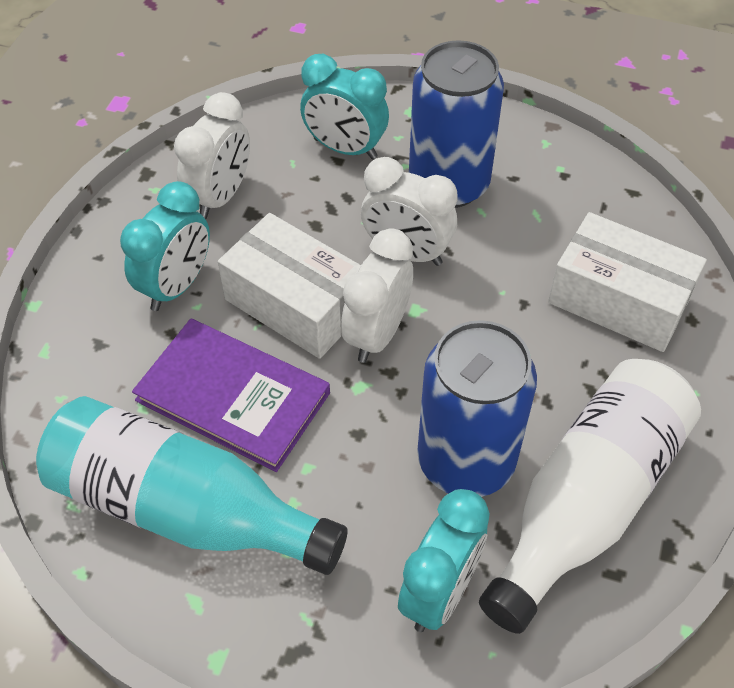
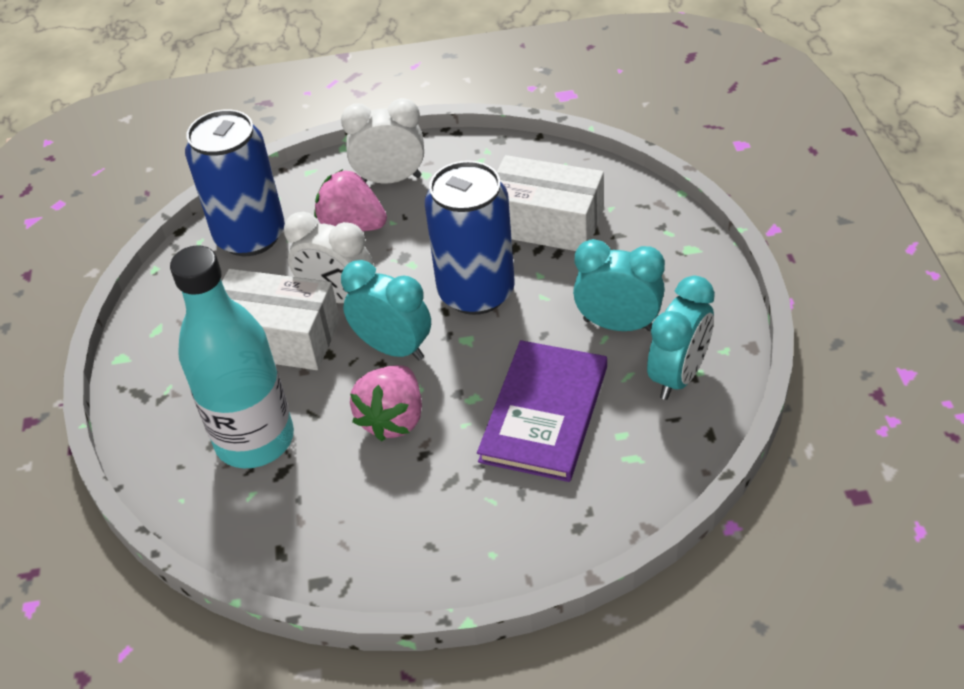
pink strawberry: none = 0 -> [314,169,387,231] [350,365,422,441] = 2
white bottle: [479,359,701,634] = 1 -> none = 0
white clock: [174,92,250,219] [341,228,413,363] [361,157,458,266] = 3 -> [284,211,374,303] [341,98,424,184] = 2

